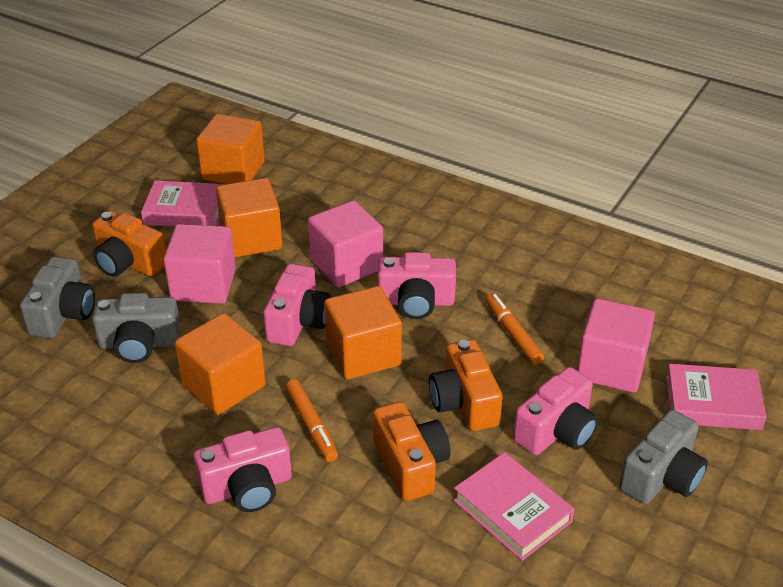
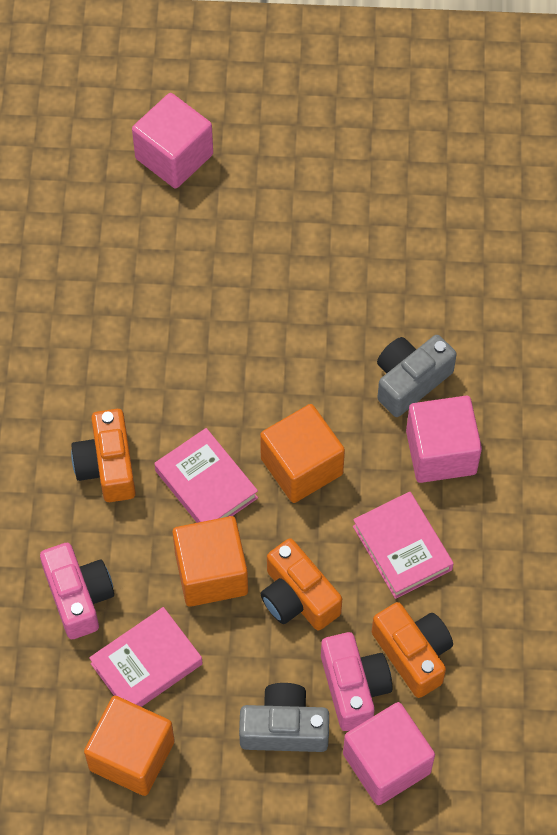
grey camera: [20,257,95,338] [92,293,181,363] [619,409,708,504] = 3 -> [239,683,329,752] [377,335,457,417] = 2
orange cube: [175,313,265,415] [196,114,265,184] [216,178,282,258] [324,286,402,380] = 4 -> [84,696,175,796] [172,516,248,607] [260,404,345,503] = 3
orange marker: [286,379,338,462] [486,293,544,365] = 2 -> none = 0
pink camera: [193,427,292,512] [263,264,331,346] [378,252,456,319] [513,367,598,455] = 4 -> [40,543,114,639] [321,632,393,731] = 2

